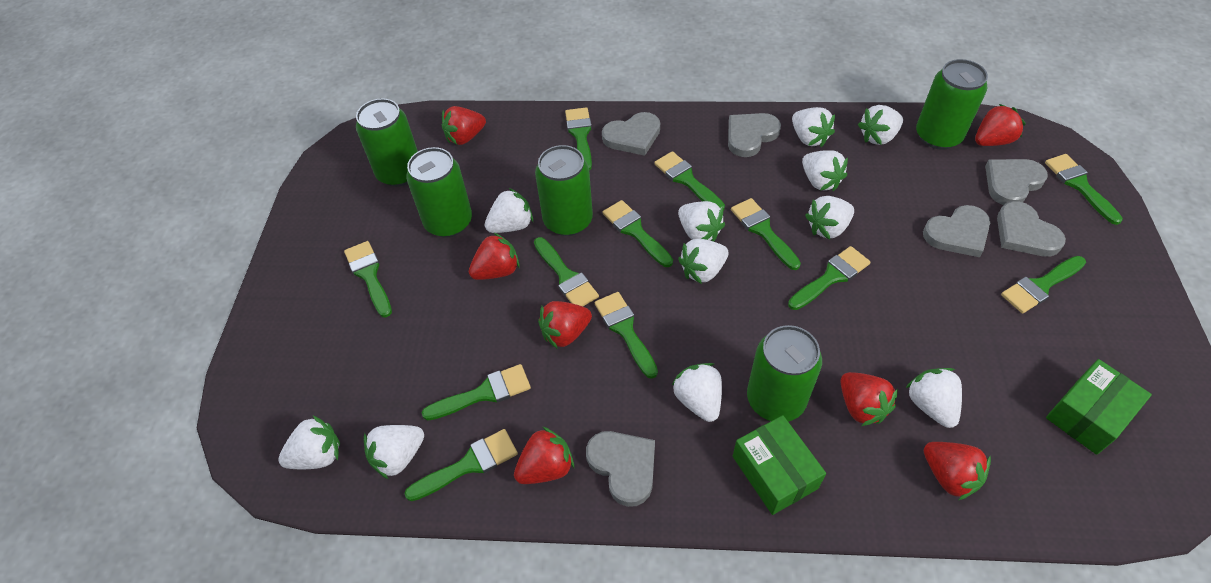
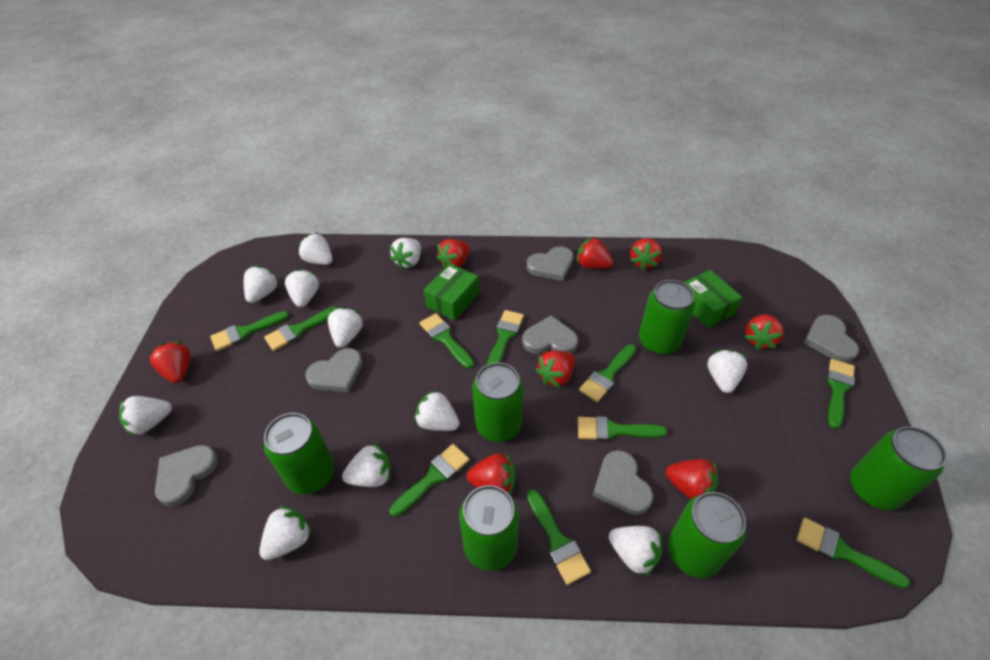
green brush: [344,241,392,318] [404,429,518,501] [422,364,531,421] [534,237,599,306] [565,107,592,171] [595,292,658,379] [602,200,673,267] [654,151,725,211] [731,198,801,270] [788,246,871,310] [1001,256,1086,314] [1045,154,1123,225] = 12 -> [210,311,289,351] [264,307,338,351] [390,444,469,517] [420,313,474,369] [487,310,524,365] [527,489,591,585] [578,416,667,441] [579,344,636,402] [797,518,910,589] [827,359,855,429] = 10
green can: [356,98,418,187] [406,147,472,238] [535,145,593,236] [747,325,822,422] [916,59,988,150] = 5 -> [264,413,334,494] [459,485,519,571] [472,363,524,442] [639,280,695,355] [668,492,746,578] [850,426,947,510] = 6
red strawberry: [442,106,486,145] [469,232,520,280] [514,427,574,484] [538,301,592,349] [840,372,898,426] [924,442,991,500] [975,104,1026,146] = 7 -> [149,341,191,383] [436,239,470,268] [467,453,516,495] [535,351,575,388] [577,236,613,269] [630,238,662,270] [666,459,718,499] [745,314,784,350] = 8

